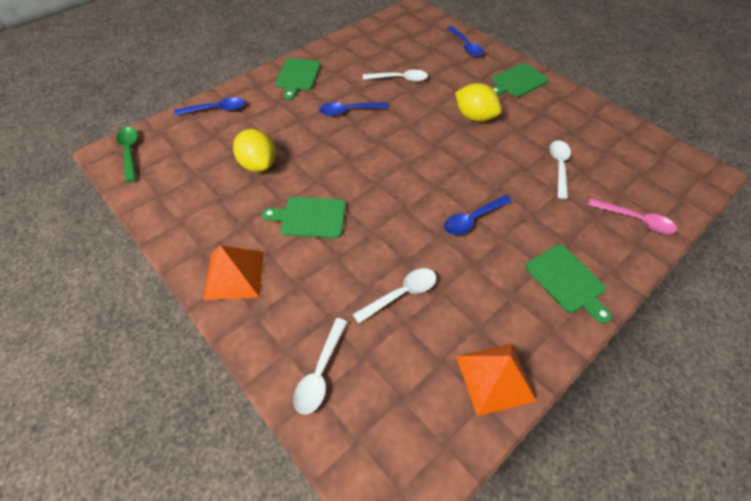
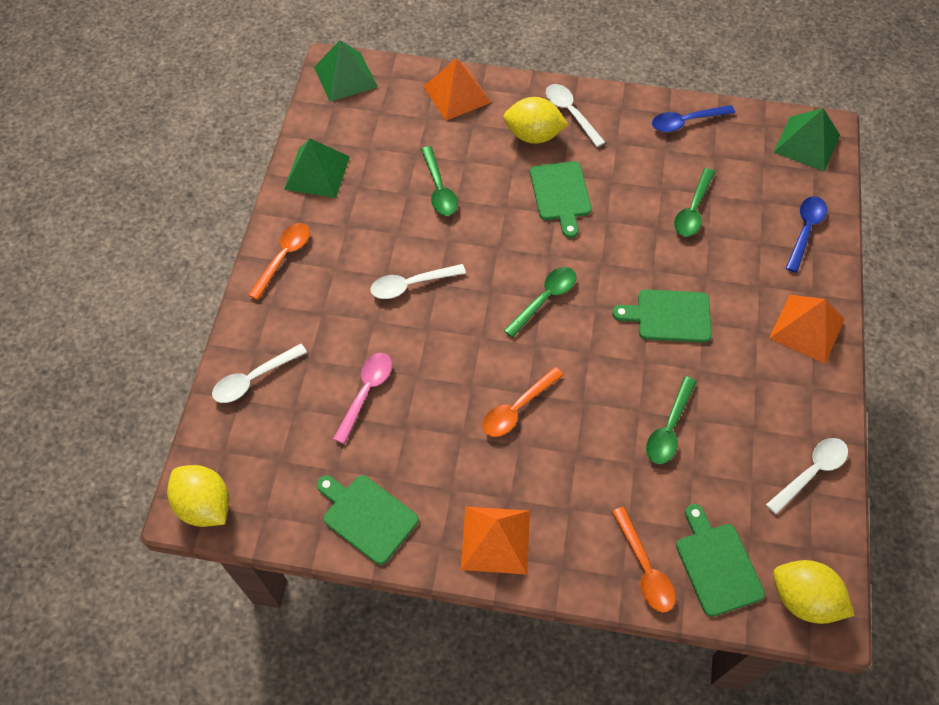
blue spoon: [174,97,245,115] [319,102,389,116] [444,195,512,235] [447,26,483,57] = 4 -> [652,105,735,132] [786,196,827,273] = 2
green pyramid: none = 0 -> [284,139,350,198] [314,40,378,102] [773,108,840,172] = 3
green spoon: [116,127,138,182] = 1 -> [421,146,458,216] [504,267,576,338] [646,376,697,464] [674,168,715,237] = 4
orange pyramid: [203,245,264,300] [456,343,536,416] = 2 -> [423,58,492,121] [461,507,530,574] [769,295,845,364] = 3
orange spoon: none = 0 -> [248,223,310,300] [482,367,563,437] [612,507,676,612] = 3
yellow lemon: [233,129,275,172] [455,83,501,122] = 2 -> [167,465,229,527] [503,97,568,144] [773,560,855,624] = 3

